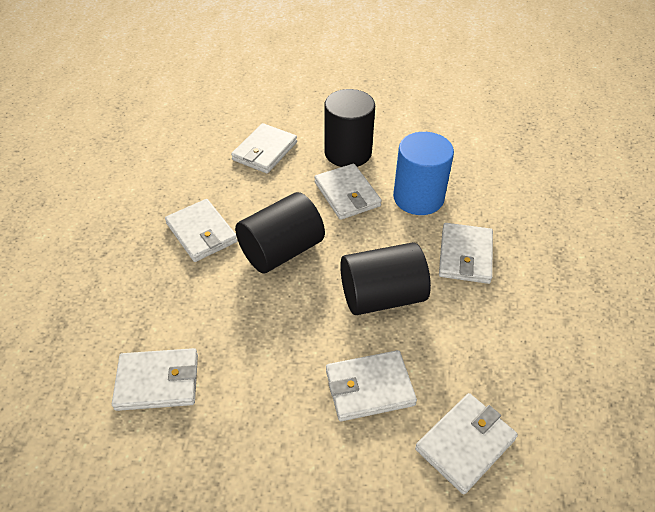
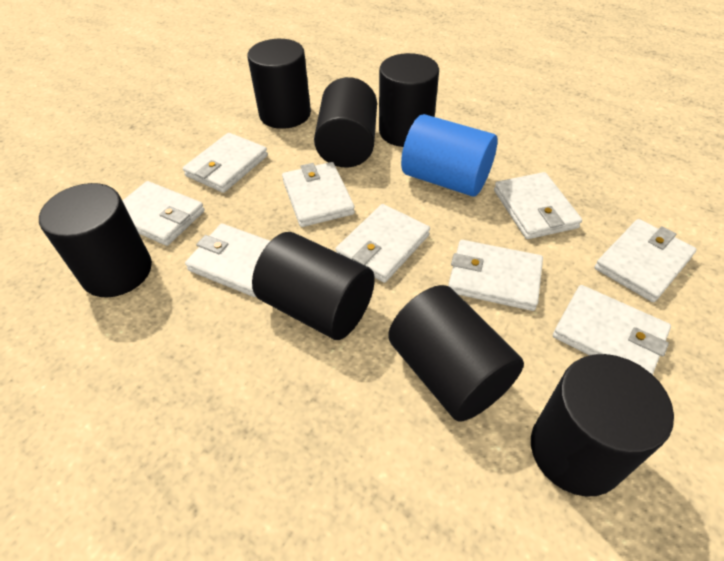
black cylinder: [235,192,325,273] [324,89,375,167] [340,242,431,315] = 3 -> [39,183,152,297] [247,39,311,129] [252,232,375,340] [314,77,377,167] [379,53,439,147] [388,285,524,422] [531,354,674,496] = 7
white wallet: [112,348,198,411] [165,199,238,262] [231,123,297,173] [315,164,382,220] [326,350,417,421] [415,393,518,494] [439,223,493,284] = 7 -> [123,181,205,246] [183,133,268,193] [185,224,270,297] [282,162,355,227] [336,204,430,283] [448,240,543,311] [494,172,582,239] [553,285,671,375] [595,219,697,302] = 9

